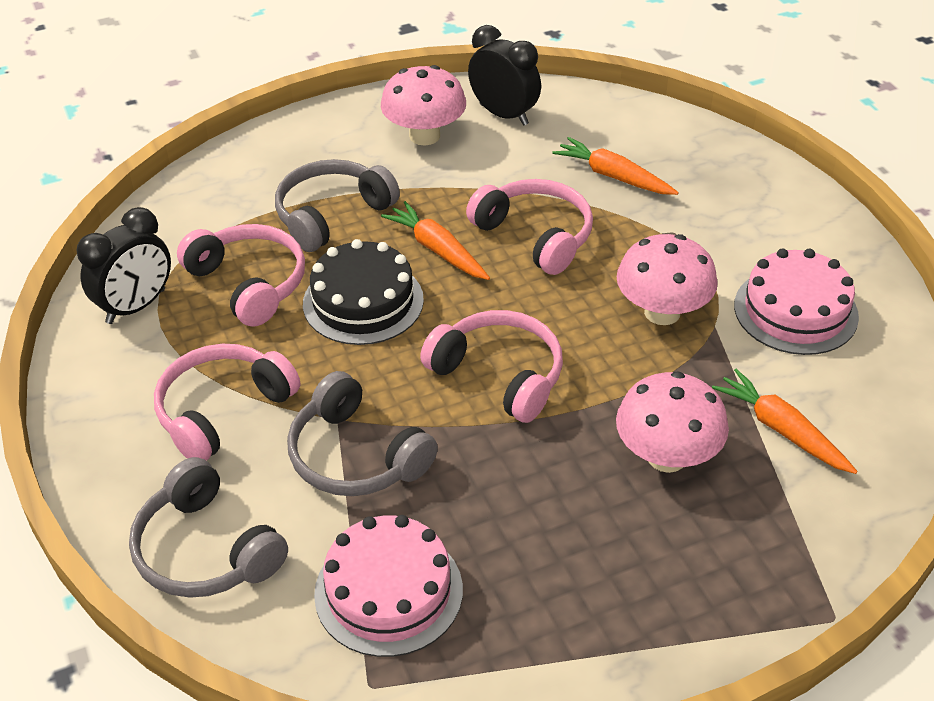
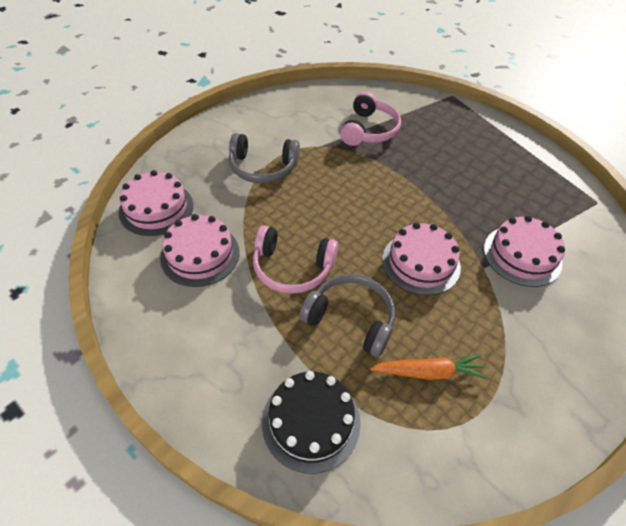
black clock: [77,207,171,324] [468,25,541,126] = 2 -> none = 0
grey headphones: [129,457,288,598] [275,159,400,252] [287,371,438,496] = 3 -> [229,133,300,183] [299,274,395,357] = 2
orange carrot: [381,201,490,280] [552,137,679,195] [712,369,858,474] = 3 -> [370,354,488,380] = 1
pink cake: [314,515,463,657] [734,249,859,355] = 2 -> [119,170,193,236] [160,214,240,287] [382,223,461,295] [484,216,565,287] = 4
pink headphones: [154,344,300,461] [177,224,305,327] [420,310,563,423] [466,179,593,275] = 4 -> [253,225,338,294] [340,92,401,146] = 2
pink mushroom: [381,65,466,146] [616,371,729,473] [617,234,718,325] = 3 -> none = 0

